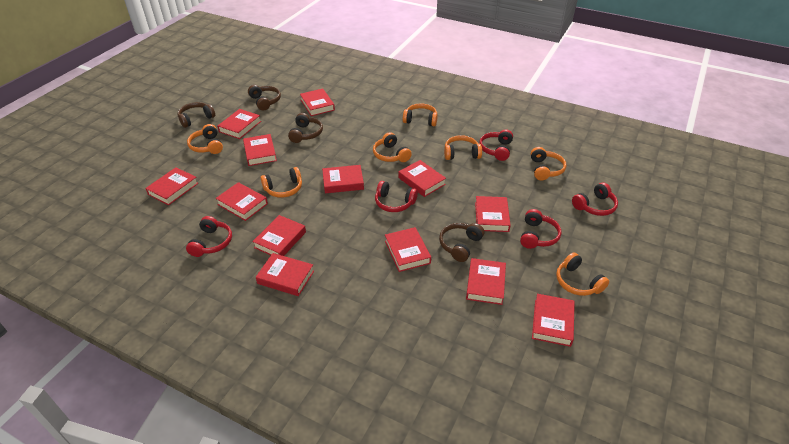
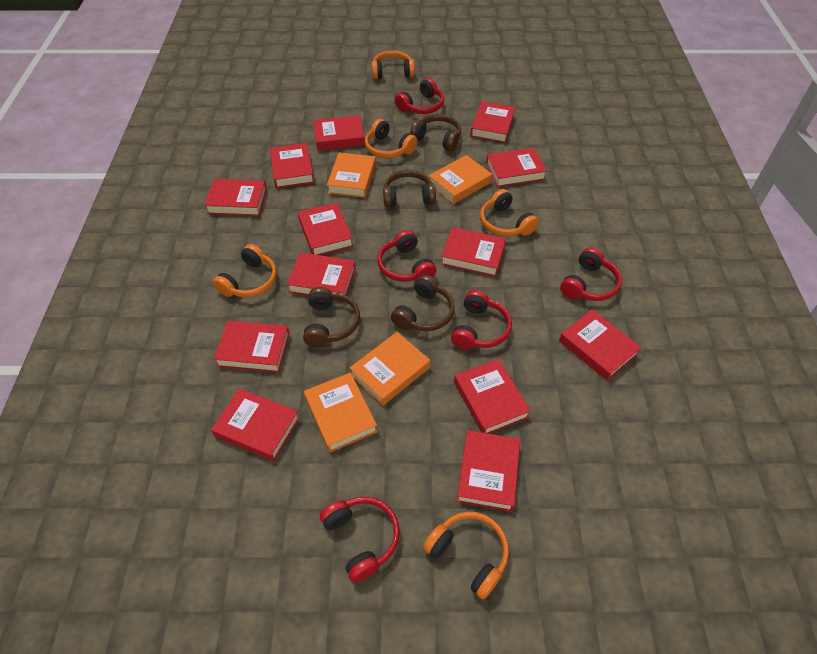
orange book: none = 0 -> [304,373,378,452] [327,152,376,198] [350,332,430,406] [429,155,492,204] = 4
orange headphones: [187,124,223,154] [261,167,302,198] [373,132,412,162] [403,103,438,126] [444,135,482,160] [531,147,566,180] [556,252,609,296] = 7 -> [213,244,277,297] [365,119,418,158] [372,51,415,79] [423,512,509,600] [480,189,539,236] = 5

